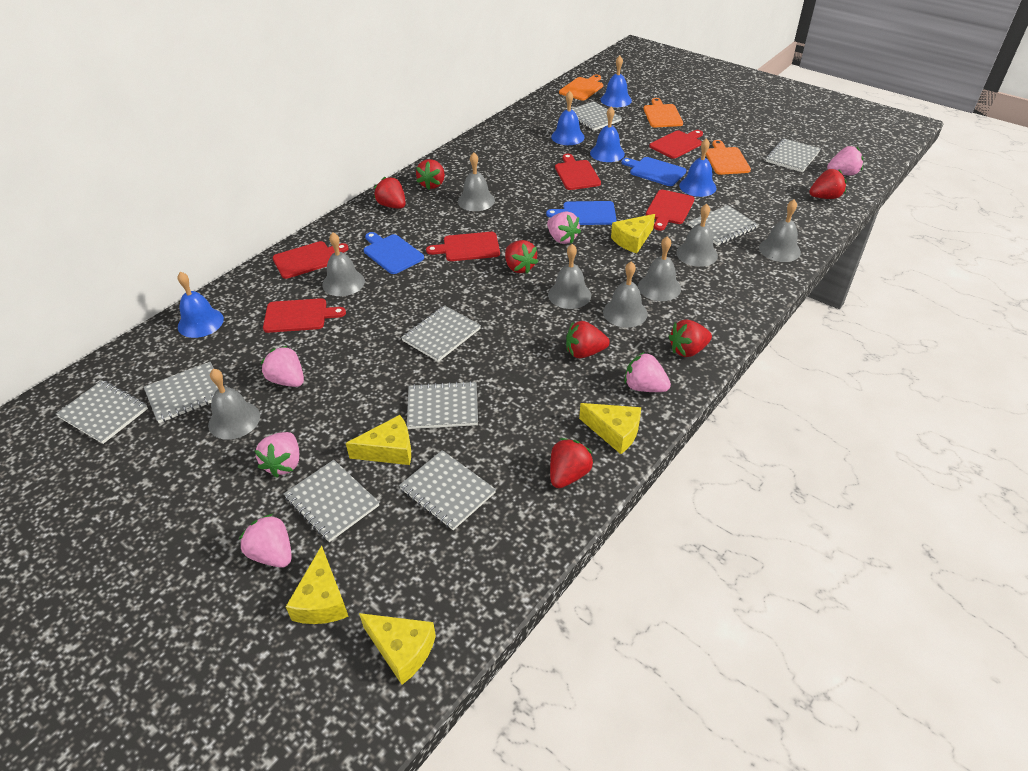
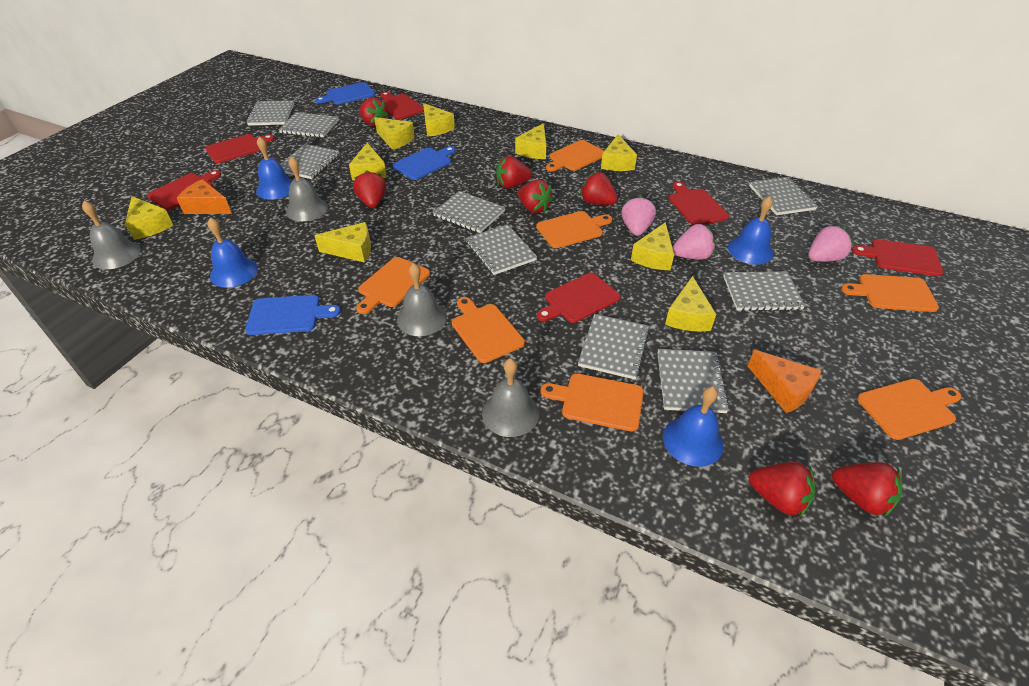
blue bell: [177,272,224,338] [551,91,585,145] [590,107,625,162] [601,56,632,107] [679,138,716,197] = 5 -> [207,217,258,288] [256,136,293,200] [663,386,723,467] [728,196,774,265] = 4
grey bell: [208,369,260,440] [322,233,365,296] [458,152,495,211] [548,244,591,309] [603,261,648,328] [638,236,681,301] [676,204,718,267] [759,200,801,262] = 8 -> [82,201,141,269] [286,156,328,221] [397,263,447,336] [482,358,539,437] = 4
orange cheese: none = 0 -> [177,179,232,214] [748,350,822,413] = 2
orange cutting board: [559,74,603,100] [644,98,683,127] [706,140,751,175] = 3 -> [356,257,430,314] [452,297,525,363] [536,211,612,248] [541,374,644,432] [546,140,604,171] [841,274,939,312] [857,379,961,440] = 7
pink strawberry: [239,514,292,568] [255,432,299,477] [261,346,304,387] [547,211,581,244] [624,352,671,392] [827,146,863,176] = 6 -> [621,196,656,236] [673,224,715,260] [808,225,854,262] = 3
yellow cheese: [286,545,349,624] [346,415,411,465] [359,613,436,685] [579,403,641,454] [611,214,655,253] = 5 -> [125,196,173,240] [314,222,371,263] [349,143,387,180] [374,117,415,150] [423,103,455,137] [515,123,546,159] [601,134,637,171] [631,222,674,270] [665,276,716,331] = 9

